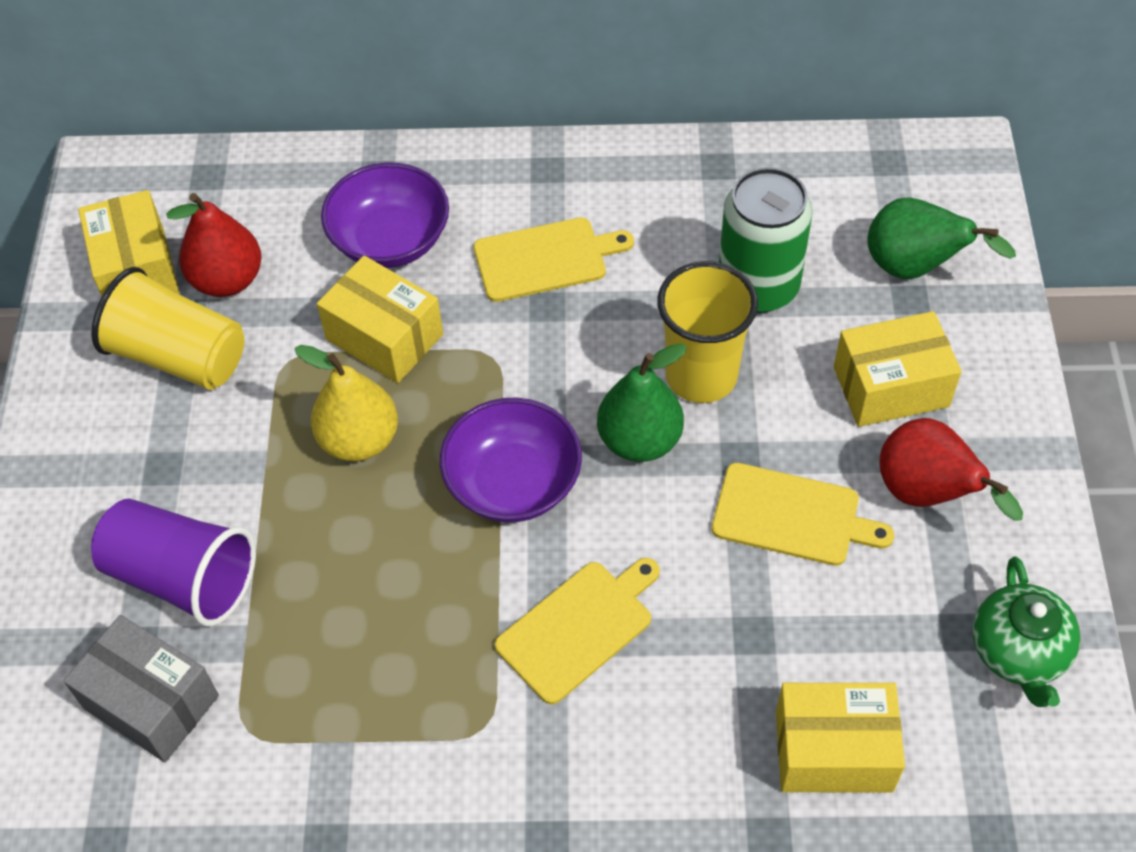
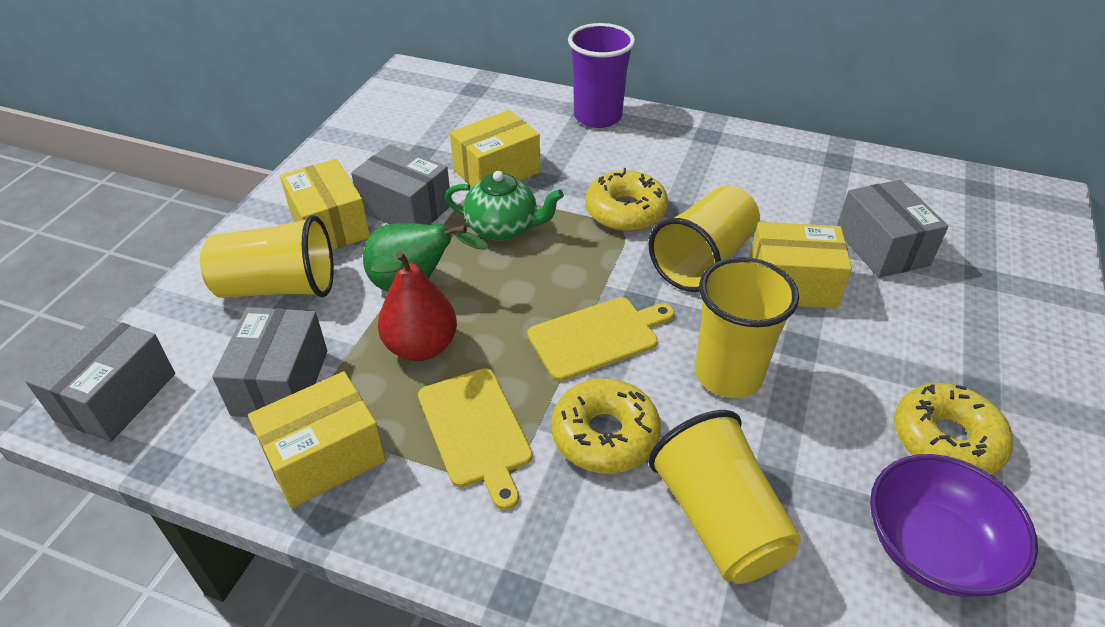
green can: [719,167,812,313] = 1 -> none = 0
green pear: [597,343,687,462] [867,197,1016,279] = 2 -> [363,223,488,292] = 1
grey box: [63,615,219,762] = 1 -> [25,315,175,442] [212,307,327,417] [351,144,450,225] [837,180,948,278] = 4
purple bowl: [321,163,449,268] [440,397,582,522] = 2 -> [870,454,1038,597] = 1
red pear: [166,193,262,297] [880,418,1023,521] = 2 -> [371,251,457,361] = 1
yellow cup: [91,267,244,390] [657,261,758,403] = 2 -> [200,215,334,298] [648,410,801,584] [649,185,760,292] [695,257,799,398] = 4
yellow cutting board: [474,217,634,302] [495,558,660,704] [712,463,894,566] = 3 -> [418,368,533,510] [527,297,674,381] = 2
yellow donut: none = 0 -> [551,378,661,473] [585,168,669,232] [894,383,1013,475] = 3
yellow pear: [295,345,398,461] = 1 -> none = 0

